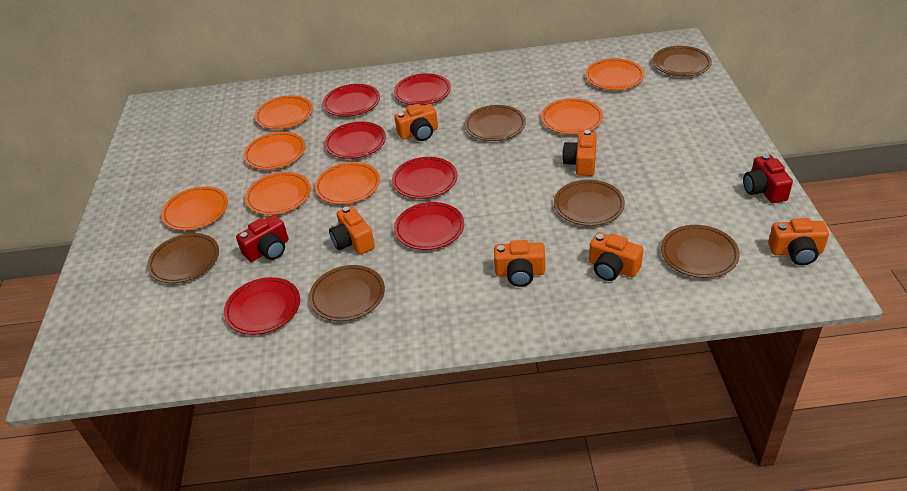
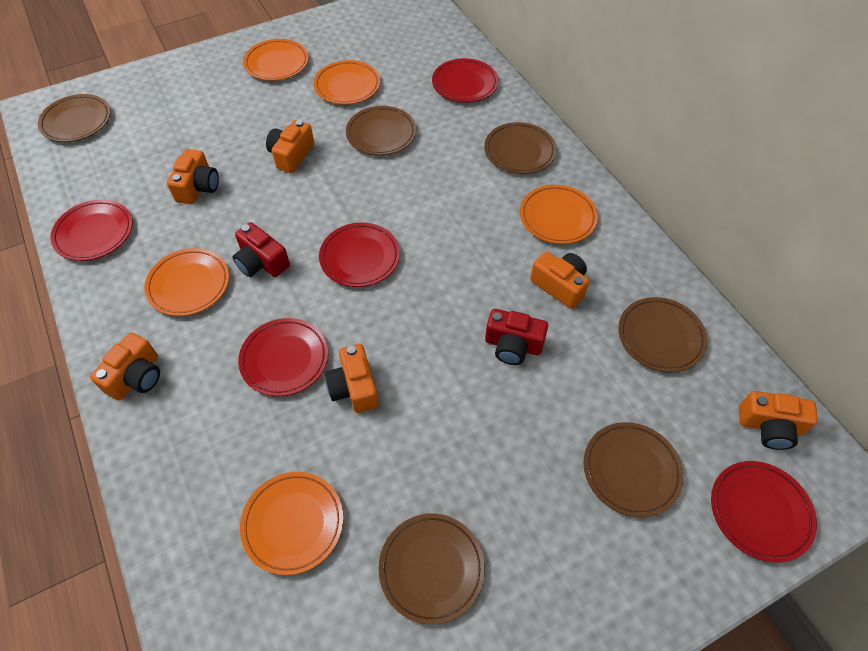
orange plate: [161,186,228,231] [244,132,305,170] [245,172,311,215] [255,95,313,129] [315,162,380,204] [541,98,603,134] [585,58,645,90] = 7 -> [144,248,229,316] [240,472,343,575] [243,39,309,81] [313,60,380,105] [520,185,598,244] = 5
red plate: [224,277,300,335] [323,84,380,117] [325,122,386,159] [392,157,458,199] [394,73,451,105] [394,202,464,250] = 6 -> [50,199,133,261] [238,318,328,396] [319,223,400,287] [432,58,498,103] [711,461,817,563] = 5

